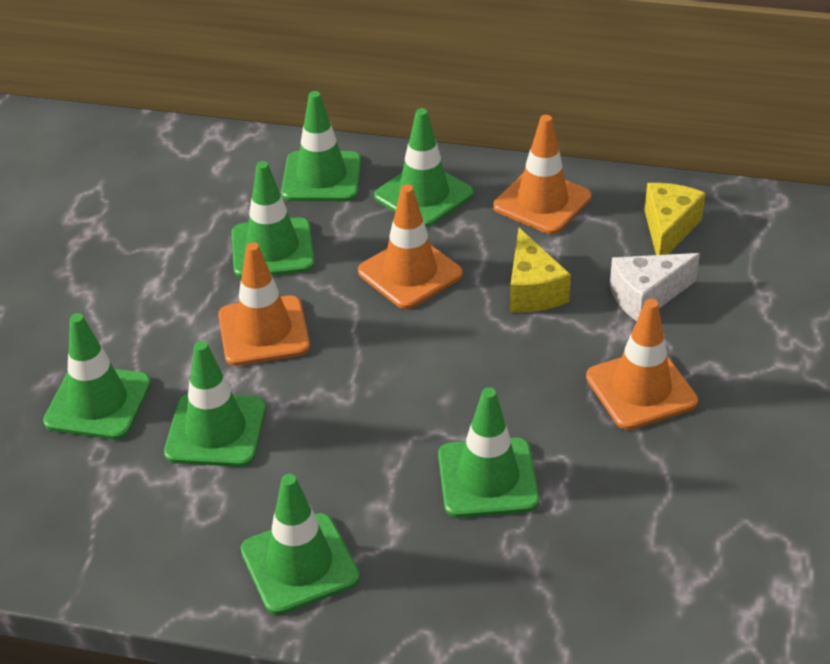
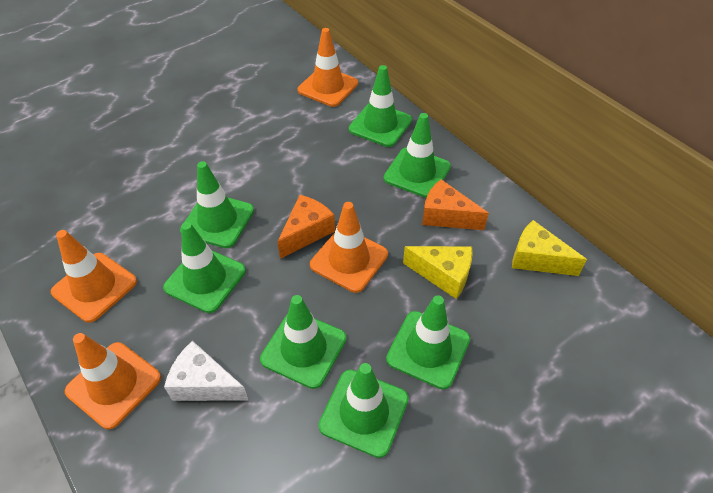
orange cheese: none = 0 -> [277,195,335,259] [422,179,489,230] = 2

